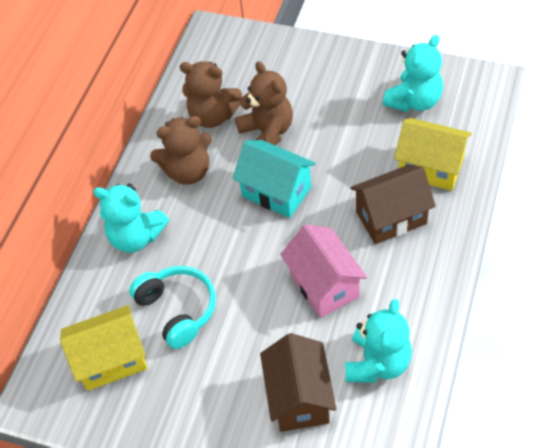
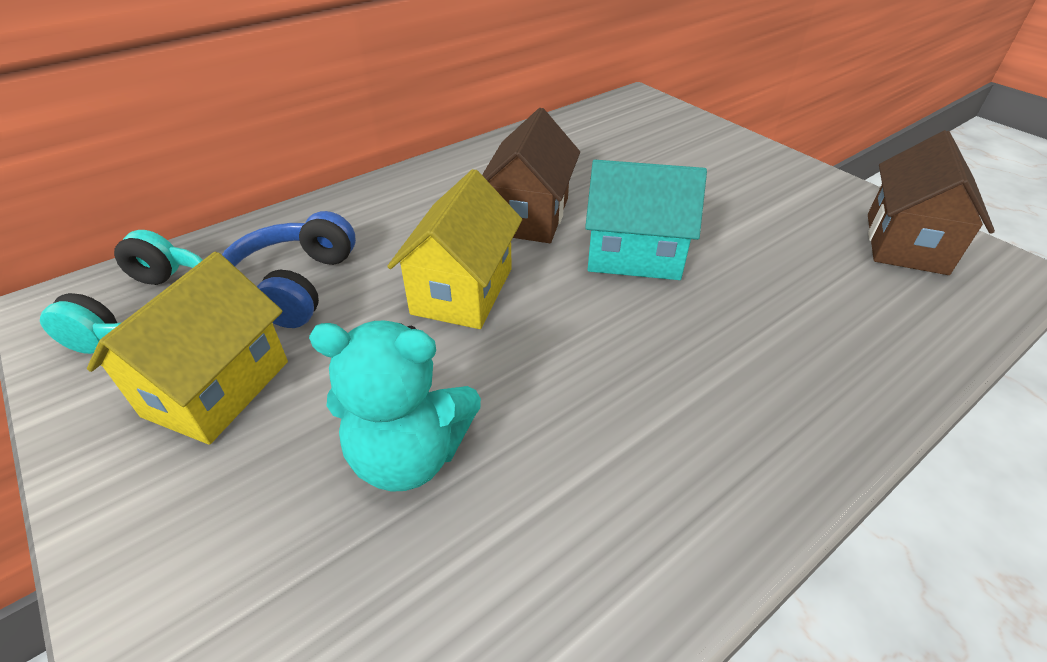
blue headphones: none = 0 -> [222,211,356,328] = 1
brown teddy bear: [150,116,212,185] [180,61,242,128] [235,61,293,145] = 3 -> none = 0
pink house: [280,224,367,318] = 1 -> none = 0
turquoise teddy bear: [93,183,169,253] [345,299,412,383] [383,35,443,112] = 3 -> [309,321,481,492] = 1

